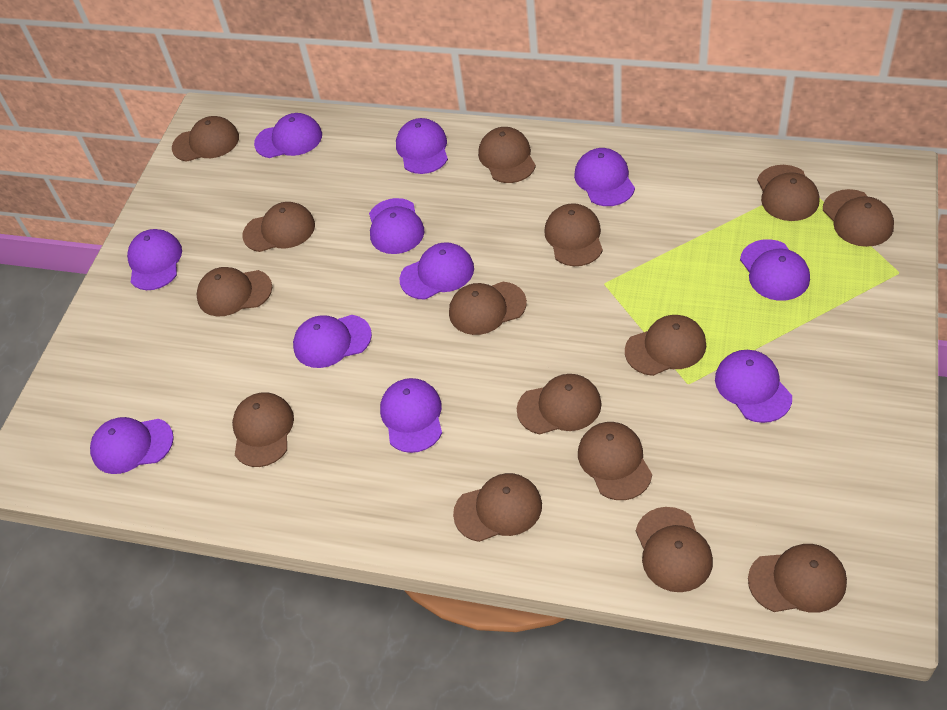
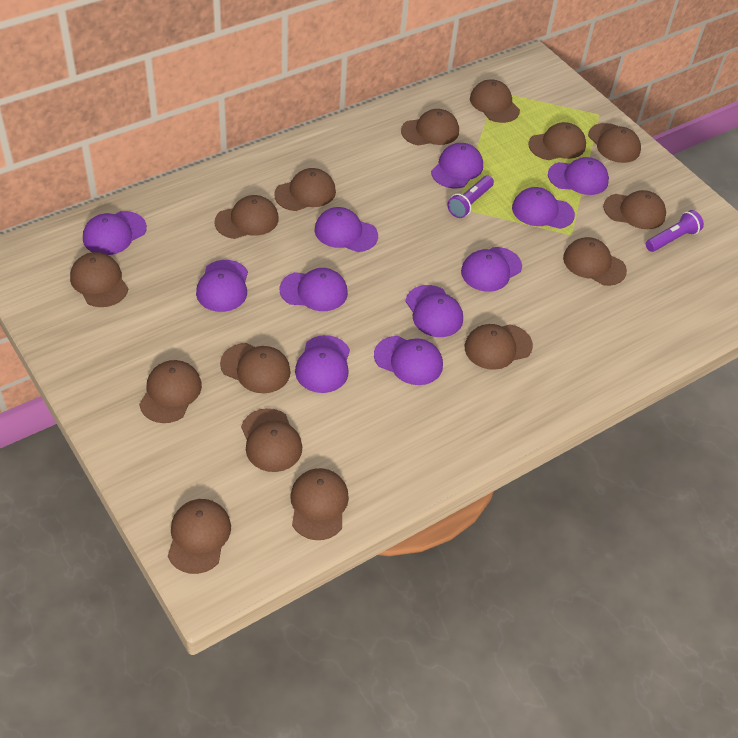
purple flashlight: none = 0 -> [447,176,494,218] [646,210,704,252] = 2

